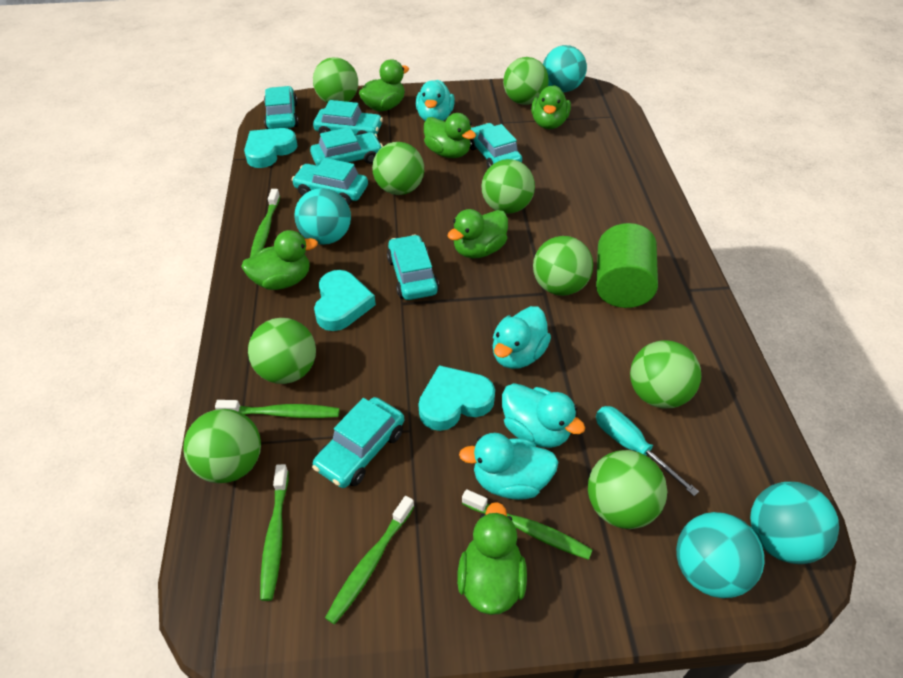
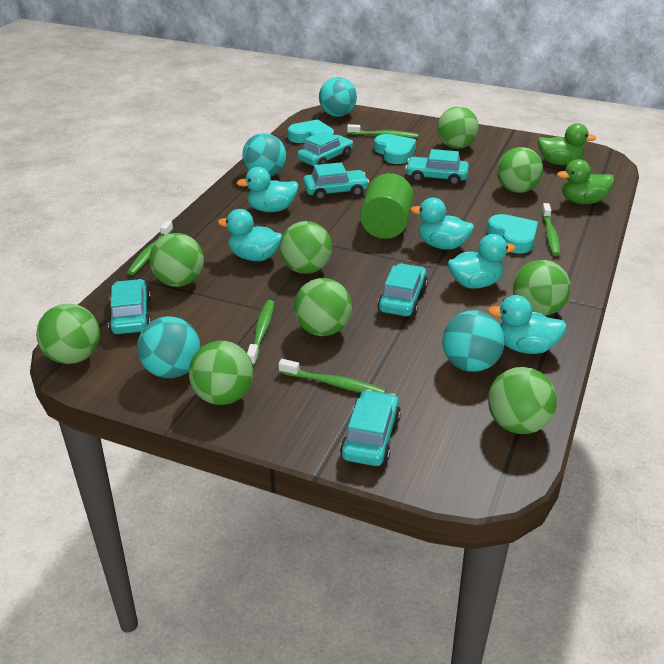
green duck: [241,230,318,290] [359,59,409,112] [424,113,476,158] [448,209,508,258] [457,502,527,615] [531,85,571,129] = 6 -> [538,123,597,165] [557,159,614,204] = 2
turquoise car: [264,86,299,129] [292,158,368,205] [310,127,383,166] [312,397,404,488] [313,100,383,136] [387,234,439,300] [470,123,522,168] = 7 -> [108,279,151,334] [297,131,353,166] [303,162,369,200] [340,390,401,466] [378,264,428,317] [405,149,469,185] = 6
turquoise duck: [416,80,455,121] [459,433,558,500] [493,306,551,369] [502,383,585,448] = 4 -> [218,209,282,261] [236,167,298,212] [410,198,474,250] [448,234,516,289] [487,295,567,354] = 5
turquoise screwdriver: [596,406,699,496] = 1 -> none = 0

